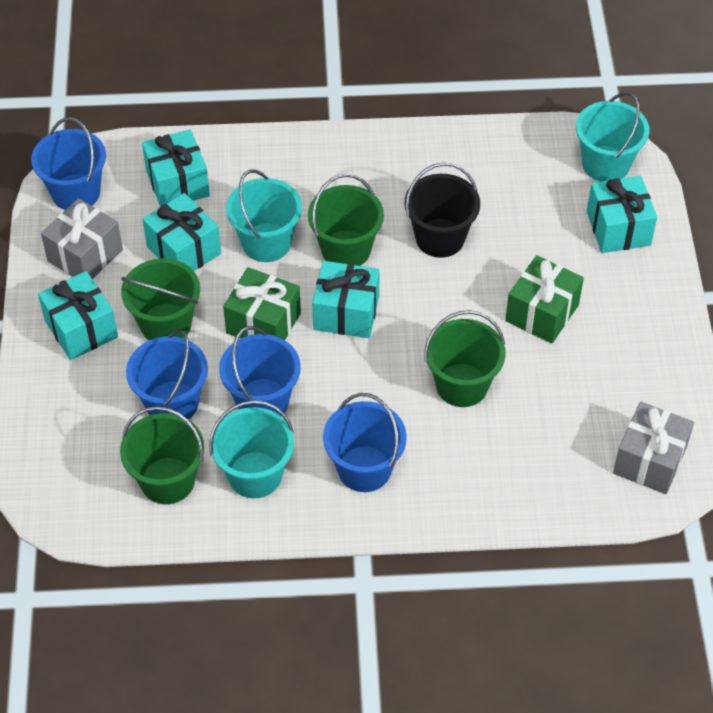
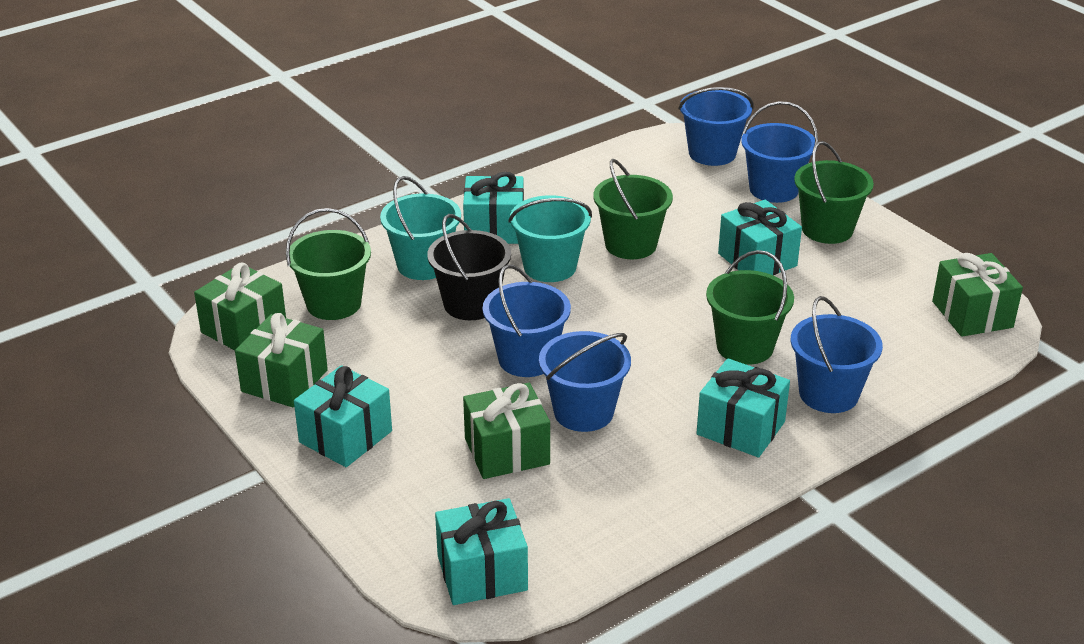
blue bucket: [31,117,106,210] [126,329,208,420] [219,326,301,416] [323,393,407,492] = 4 -> [483,264,571,377] [539,331,631,432] [678,87,754,166] [741,101,818,203] [790,296,883,413] = 5
green gift: [223,267,301,340] [505,255,584,344] = 2 -> [194,263,286,350] [235,313,328,407] [463,383,550,479] [932,253,1023,337] = 4
grey gift: [41,198,123,279] [613,402,694,494] = 2 -> none = 0
turquoise bucket: [209,400,294,498] [226,169,302,262] [576,92,649,182] = 3 -> [380,176,461,280] [508,195,592,282] = 2

